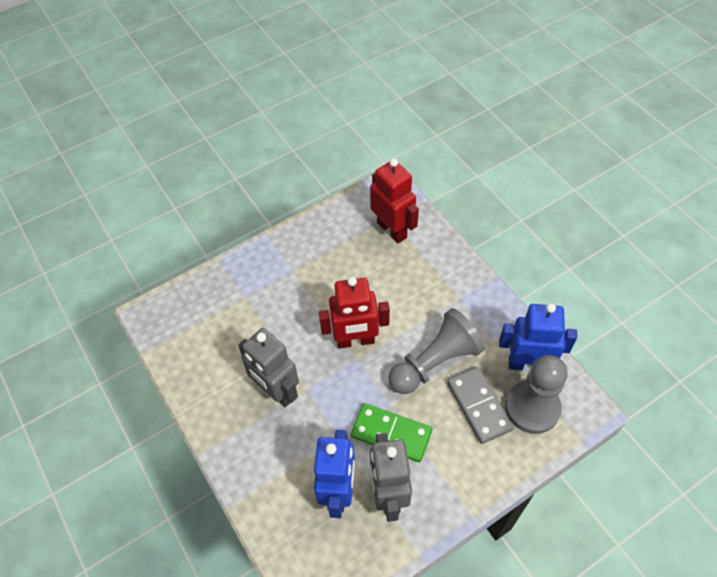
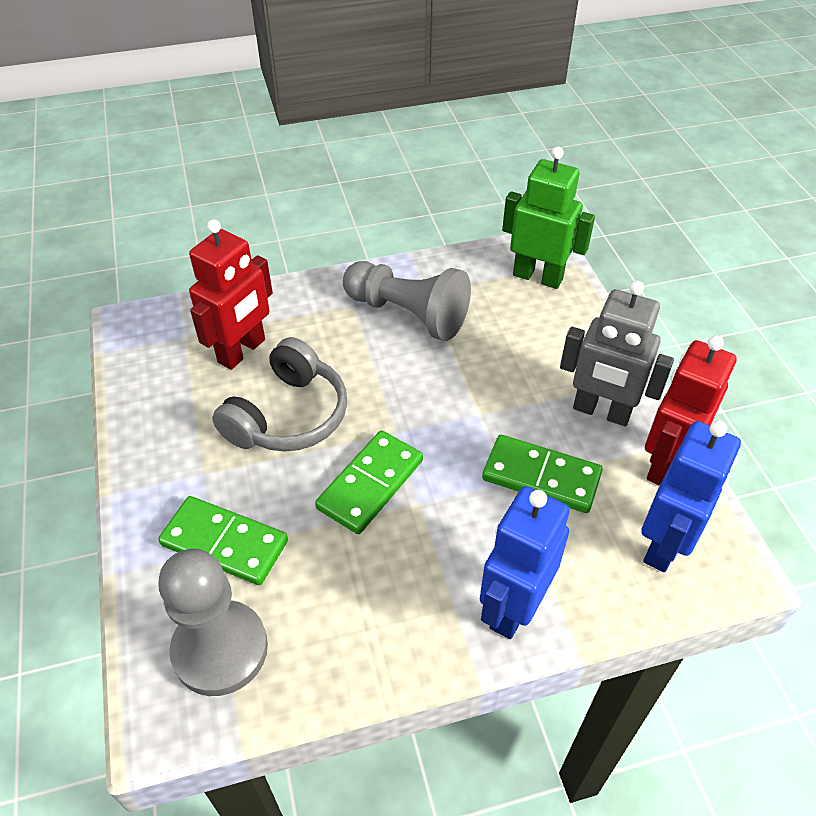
green domino: [351,403,432,462] = 1 -> [158,496,288,585] [315,430,423,534] [482,435,603,513] = 3
green robot: none = 0 -> [502,146,595,289] = 1
grey domino: [447,367,514,444] = 1 -> none = 0
grey headphones: none = 0 -> [212,337,347,451] = 1
grey robot: [238,328,299,407] [370,433,412,522] = 2 -> [560,281,674,426] = 1

